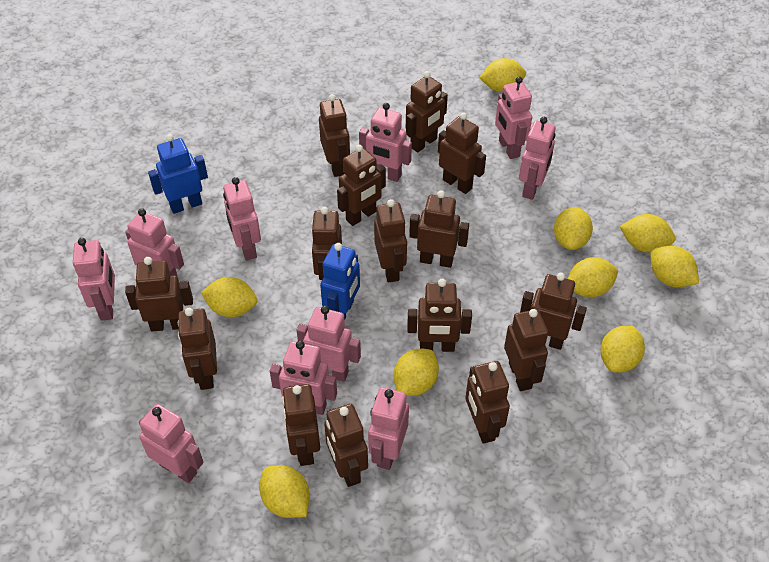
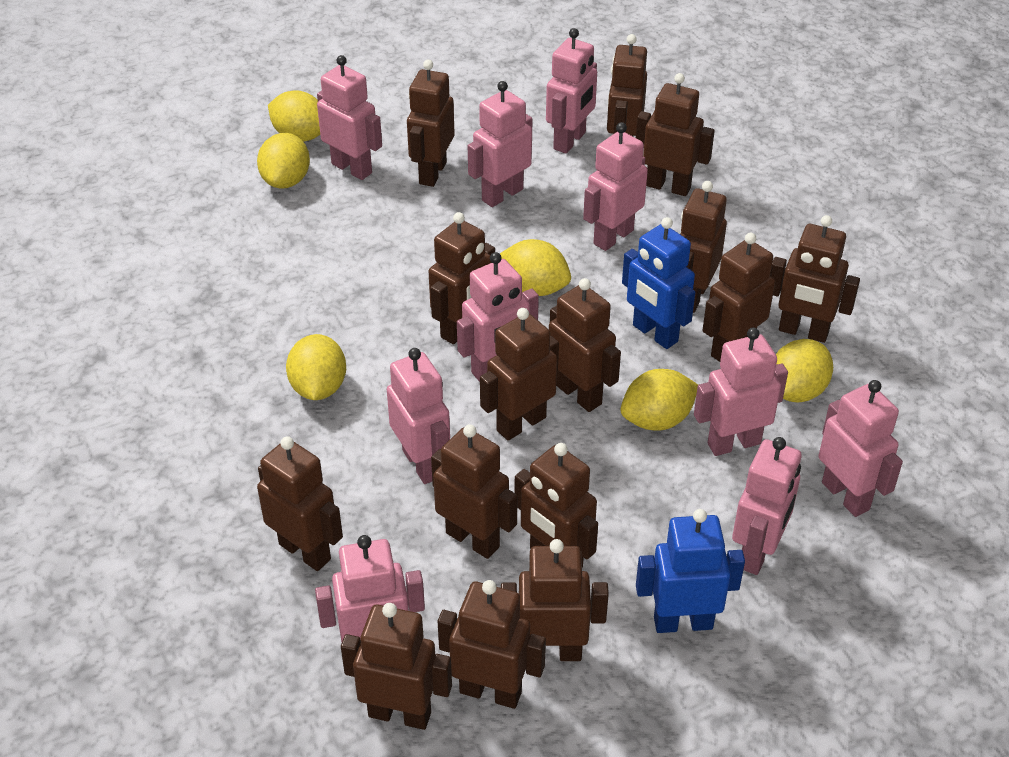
yellow lemon: [201,277,258,318] [259,465,310,518] [394,349,439,396] [479,58,526,92] [554,207,593,250] [568,257,618,298] [601,326,645,373] [620,214,676,253] [650,246,699,287] = 9 -> [257,133,310,188] [268,90,320,142] [286,334,346,400] [500,239,571,296] [620,369,698,431] [776,339,833,402] = 6

